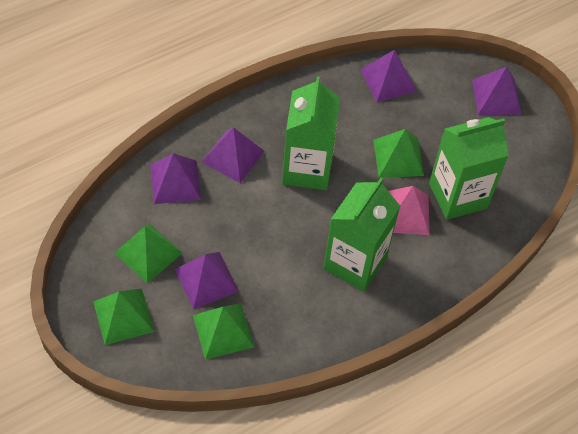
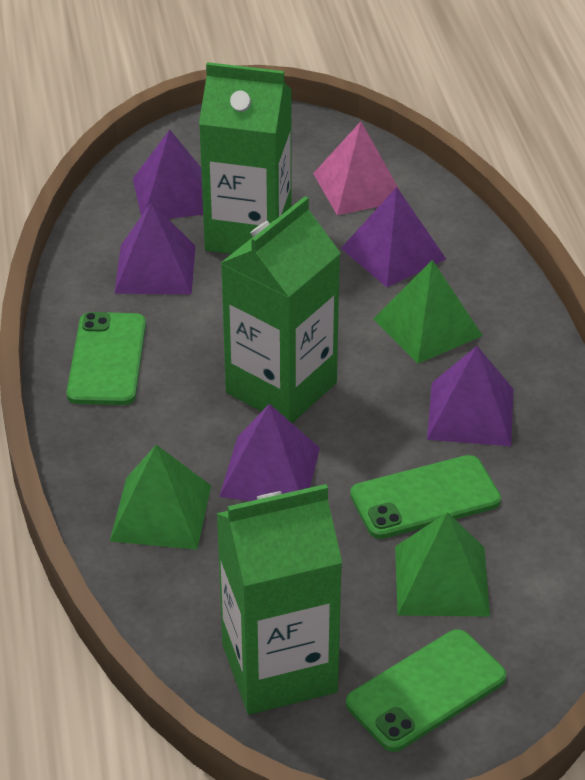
green phone: none = 0 -> [67,312,146,405] [346,629,507,752] [350,455,501,539] = 3
green pyramid: [93,289,154,345] [114,223,183,283] [193,303,254,360] [373,129,424,178] = 4 -> [110,445,211,550] [374,260,483,364] [395,512,490,617] = 3

